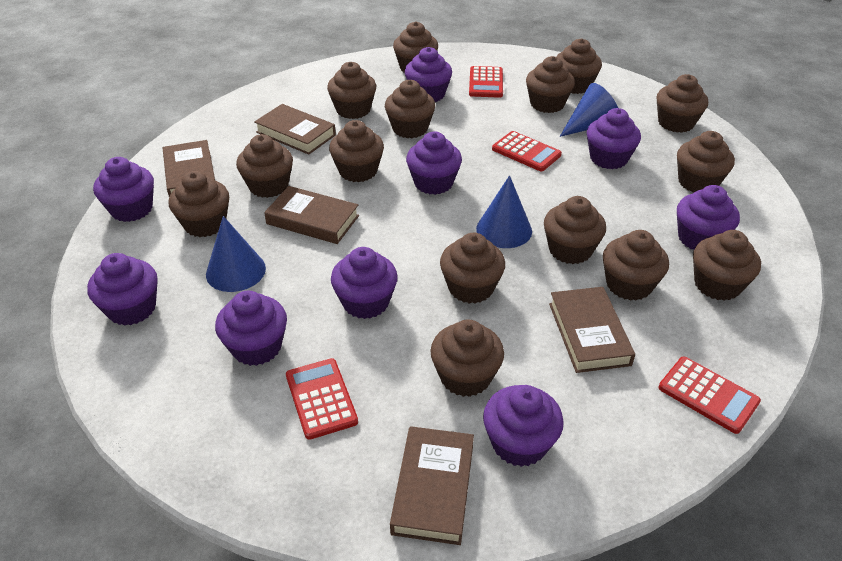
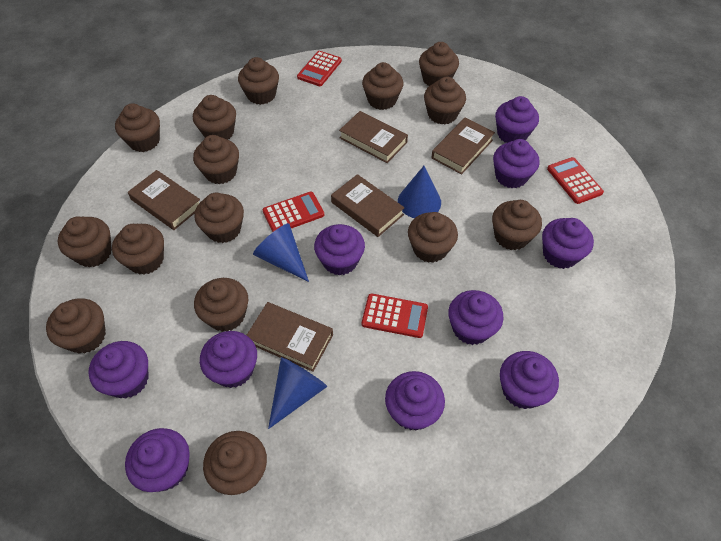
purple cupcake: [87,253,157,326] [93,157,154,222] [215,291,287,366] [331,247,398,319] [405,47,452,102] [406,131,462,195] [483,385,564,467] [587,108,641,169] [677,185,740,250] = 9 -> [88,341,148,399] [125,428,190,492] [200,331,257,388] [314,224,365,276] [385,371,445,431] [448,290,503,345] [493,139,540,188] [495,96,539,143] [500,351,559,409] [542,218,594,269] = 10

